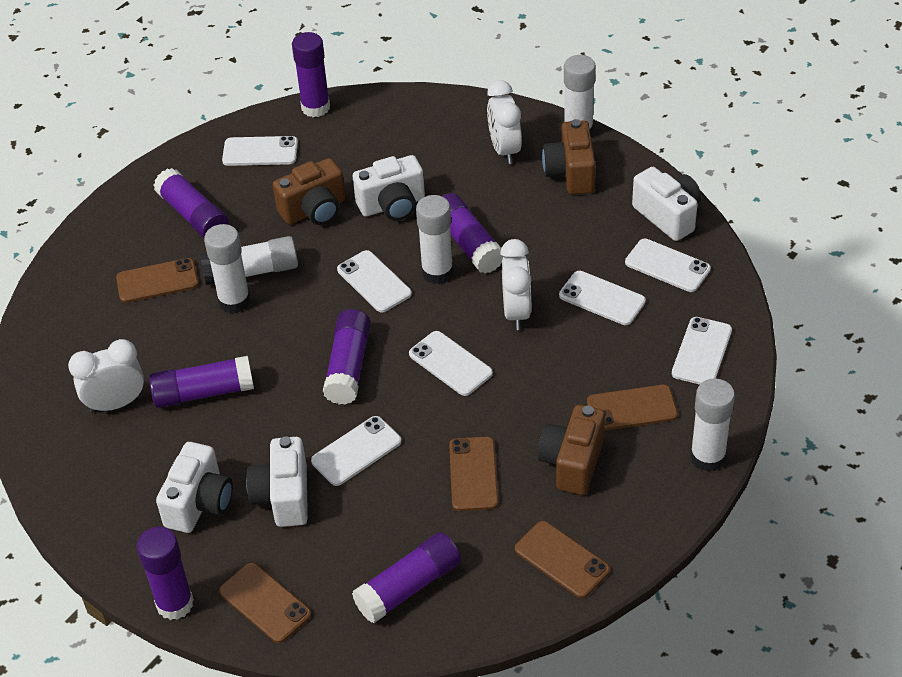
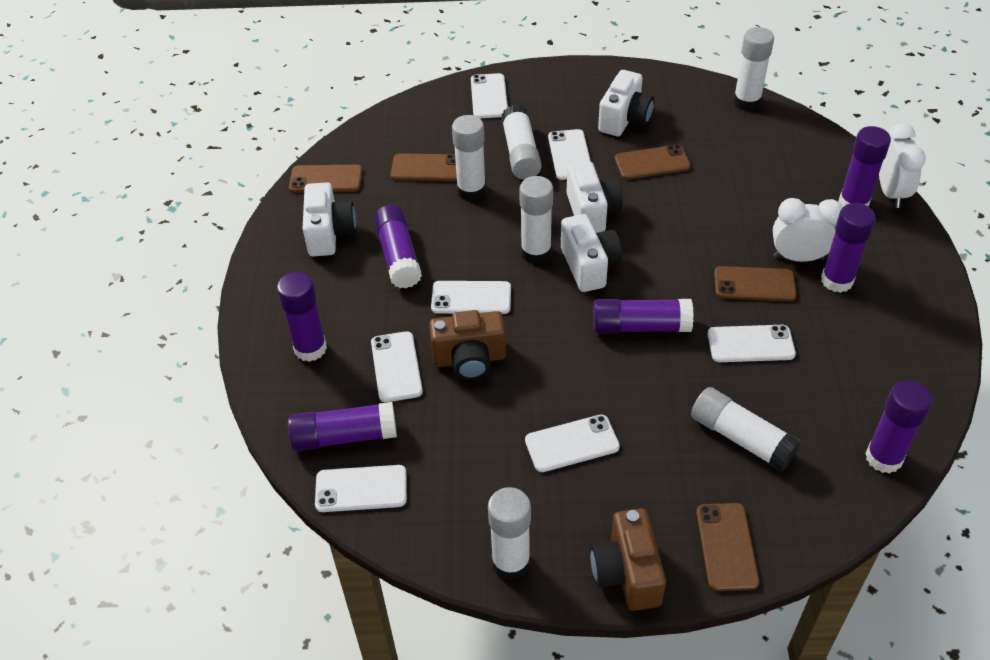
brown camera: [273,158,345,225] [538,405,605,495] [542,119,596,195] = 3 -> [429,310,506,380] [590,508,666,611] = 2
white clock: [68,339,144,413] [487,80,522,164] [500,239,531,330] = 3 -> [773,198,843,262] [879,123,926,208] = 2
white glue stick: [200,236,298,286] [204,224,251,313] [416,195,454,284] [564,55,596,135] [690,378,735,472] = 5 -> [452,115,486,201] [488,487,531,580] [501,105,542,180] [519,176,553,264] [691,387,801,472] [733,27,774,110] = 6

